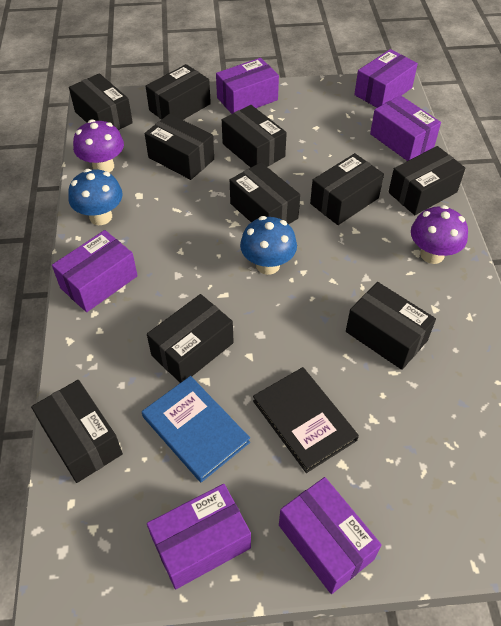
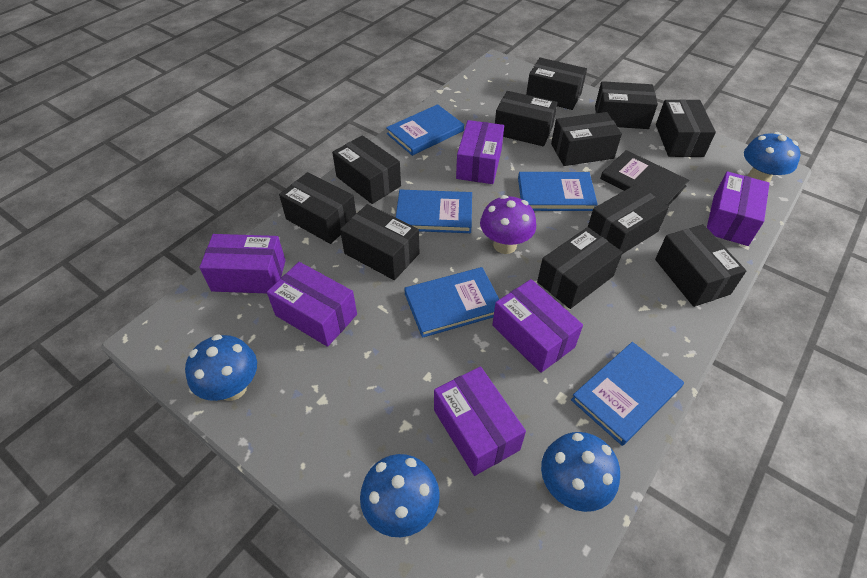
black box: [31,380,123,483] [69,73,133,130] [145,114,214,180] [146,64,211,120] [147,294,234,383] [222,105,287,167] [230,162,300,224] [310,153,384,225] [346,282,436,370] [388,146,466,215] = 10 -> [279,172,356,244] [332,135,401,204] [340,204,419,280] [495,91,558,146] [526,58,587,110] [537,227,623,309] [551,112,622,166] [588,184,669,254] [595,81,658,129] [655,224,746,307] [656,99,716,157] = 11
blue book: [142,376,250,482] = 1 -> [386,104,464,156] [396,190,472,233] [404,267,499,338] [518,172,598,211] [571,342,684,446] = 5
blue mushroom: [68,169,123,225] [240,216,297,275] = 2 -> [185,334,257,401] [360,454,440,537] [541,432,620,512] [744,132,801,183] = 4
purple mushroom: [73,120,124,173] [411,205,468,264] = 2 -> [480,195,536,254] = 1

